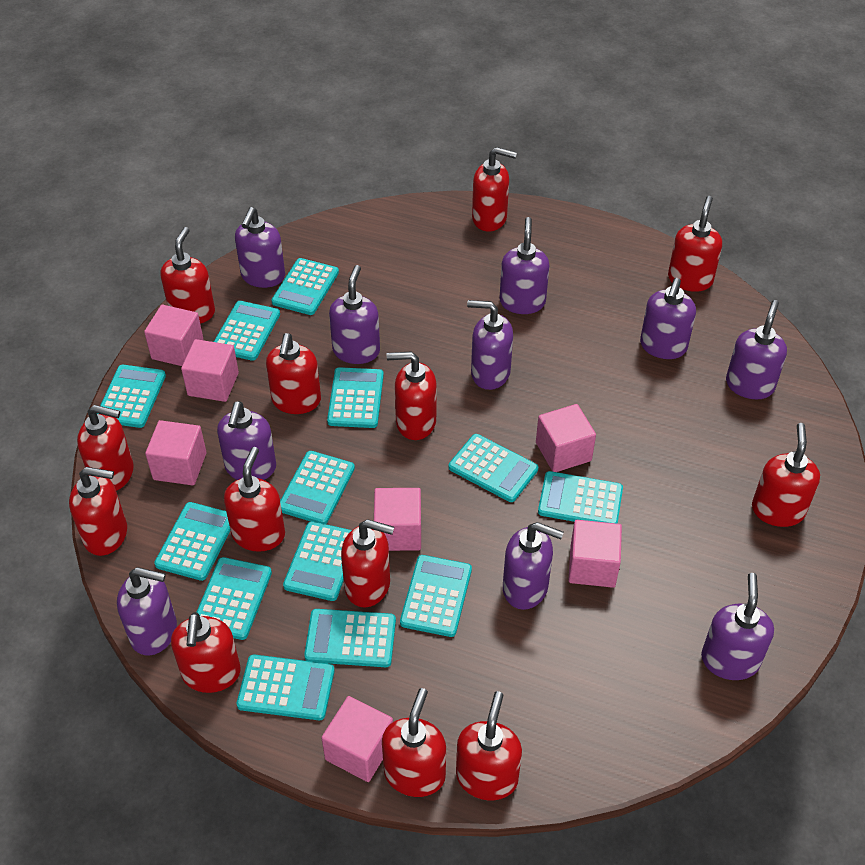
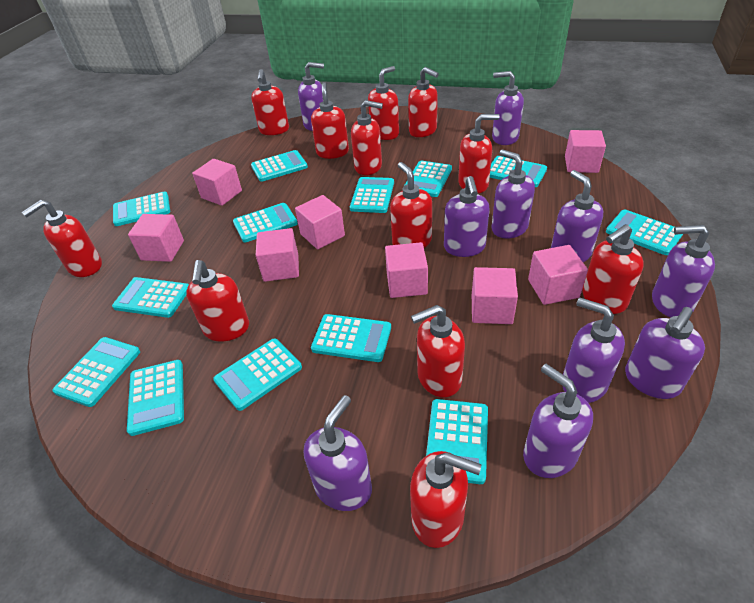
pink cube: [144,305,204,366] [145,420,206,485] [181,339,239,402] [321,696,393,782] [374,488,421,551] [536,404,596,472] [568,520,622,588] = 7 -> [128,214,184,262] [192,159,242,206] [256,228,299,282] [295,195,345,249] [385,242,428,298] [472,267,518,324] [528,245,588,305] [565,130,606,173] = 8
red soap dispenser: [69,467,127,556] [77,405,134,491] [160,227,215,323] [171,612,241,693] [224,447,285,552] [266,333,321,414] [341,519,394,608] [382,688,446,797] [387,352,436,440] [456,691,522,800] [472,147,517,232] [668,196,722,292] [752,423,820,527] = 13 -> [22,200,102,277] [186,260,249,342] [251,69,289,135] [311,82,349,159] [351,100,383,175] [368,66,399,140] [390,162,432,248] [408,67,439,137] [410,451,481,548] [411,305,465,397] [458,114,499,193] [582,224,644,314] = 12

